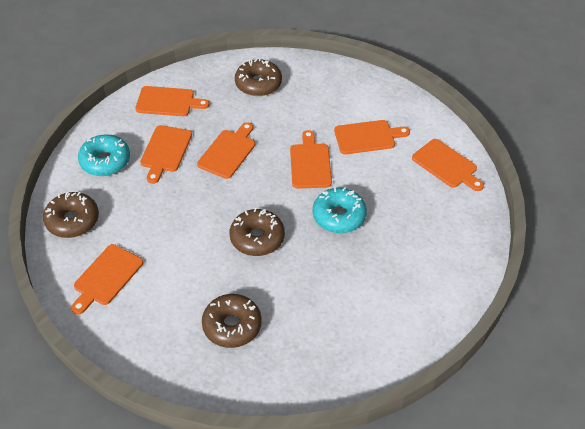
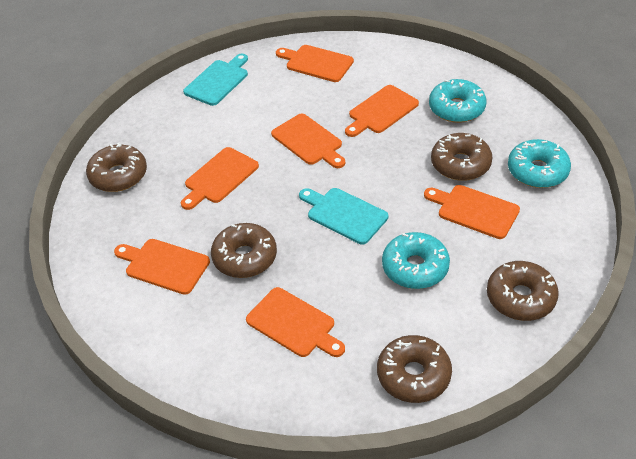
brown donut: [43,191,99,238] [202,294,262,348] [230,208,285,256] [235,58,282,96] = 4 -> [86,143,147,192] [211,223,277,278] [377,335,452,403] [431,133,493,181] [487,261,559,321] = 5
turquoise cutting board: none = 0 -> [183,54,248,106] [299,188,388,245] = 2
turquoise donut: [78,134,130,176] [313,187,367,233] = 2 -> [382,232,450,289] [429,79,486,123] [508,139,571,188] = 3

